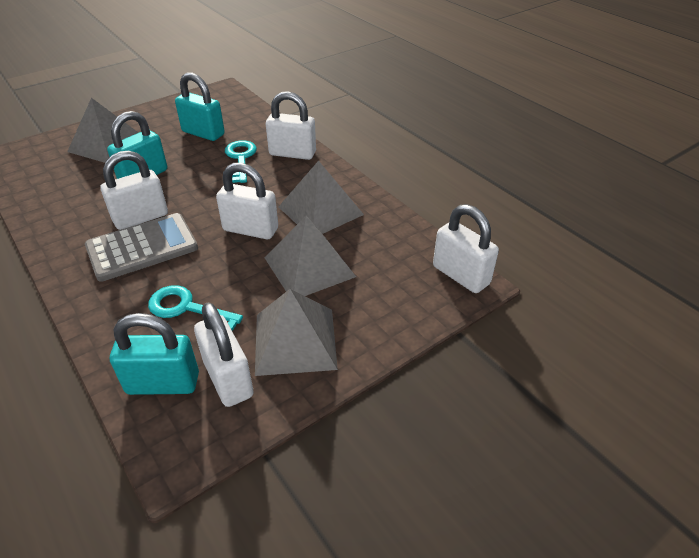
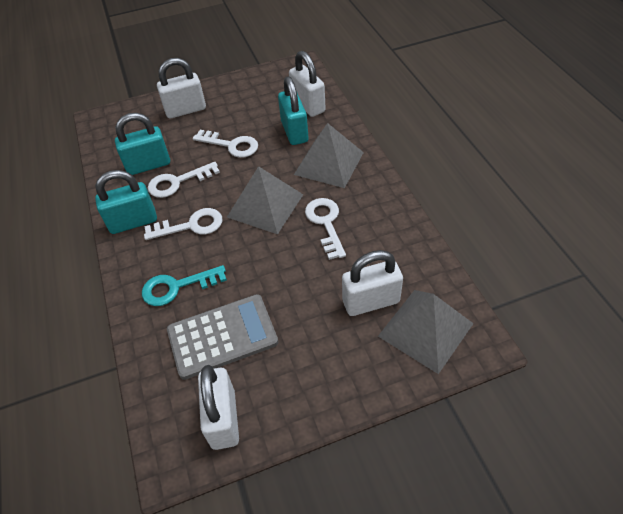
grey pyramid: [67,98,139,163] [255,289,338,376] [265,216,356,296] [279,161,364,234] = 4 -> [227,166,303,234] [294,123,364,188] [378,290,474,374] = 3
turquoise key: [148,285,243,331] [225,140,257,183] = 2 -> [142,265,227,306] = 1
white key: none = 0 -> [144,208,222,240] [148,162,220,198] [193,130,258,158] [305,198,346,260] = 4
white padlock: [101,151,168,230] [194,302,254,407] [216,163,278,239] [266,91,316,160] [433,204,499,293] = 5 -> [157,58,206,119] [198,365,239,450] [289,51,326,117] [342,250,403,316] = 4

